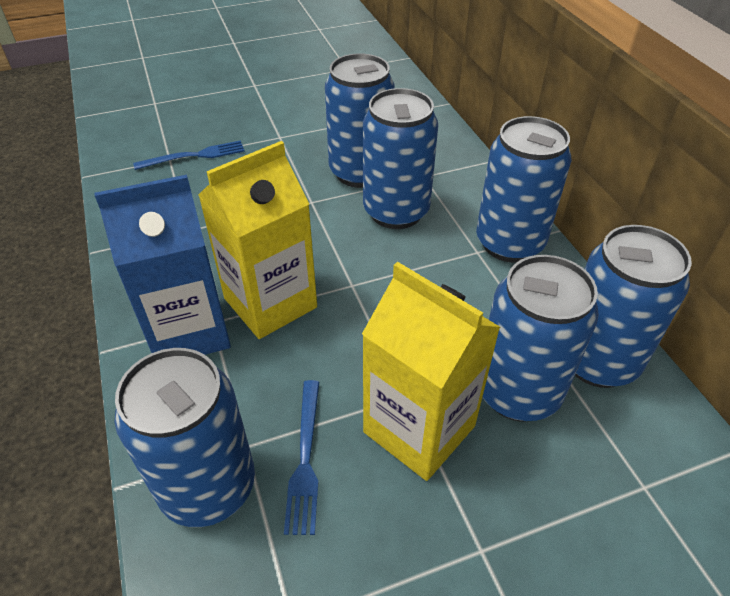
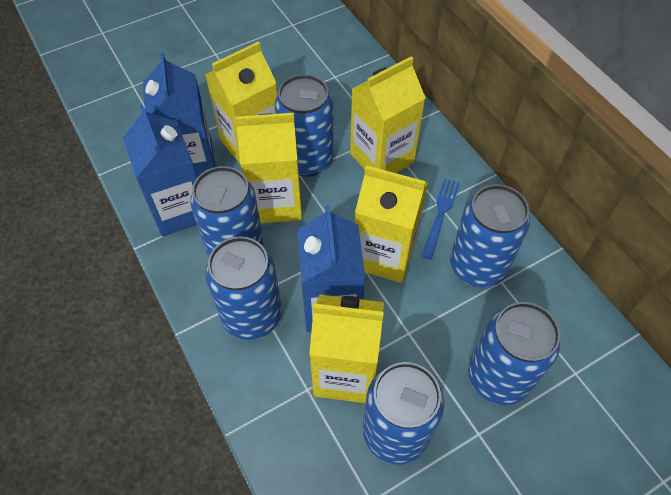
blue carton: [94,175,231,355] = 1 -> [123,104,197,237] [143,53,215,177] [298,205,366,332] = 3
blue fork: [133,140,245,170] [284,380,319,535] = 2 -> [422,179,460,260] = 1
yellow carton: [198,141,317,339] [362,262,500,481] = 2 -> [205,42,277,165] [235,113,302,223] [309,294,384,403] [350,56,425,173] [355,165,428,283] = 5

